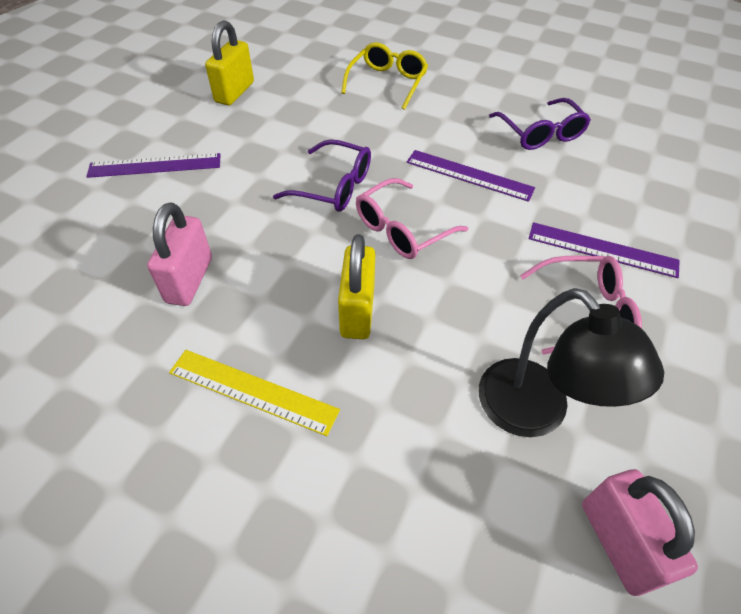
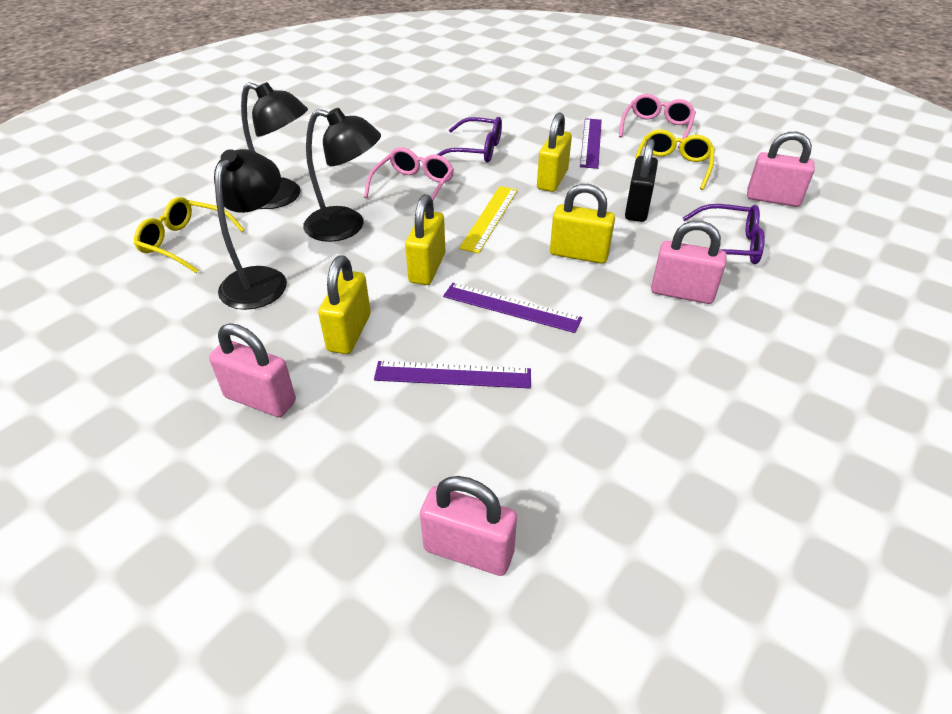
black lamp: [479,288,664,437] = 1 -> [214,149,287,310] [241,82,308,209] [303,108,381,242] = 3
black padlock: none = 0 -> [625,139,658,222] = 1
pink padlock: [147,203,212,306] [582,469,698,596] = 2 -> [209,323,296,417] [420,476,517,576] [651,221,727,304] [747,132,815,207] = 4
yellow glasses: [341,42,428,110] = 1 -> [134,197,245,273] [635,129,715,190] = 2
yellow padlock: [205,20,254,105] [338,234,375,339] = 2 -> [318,255,371,354] [405,194,445,285] [537,112,572,192] [550,184,615,264] = 4

